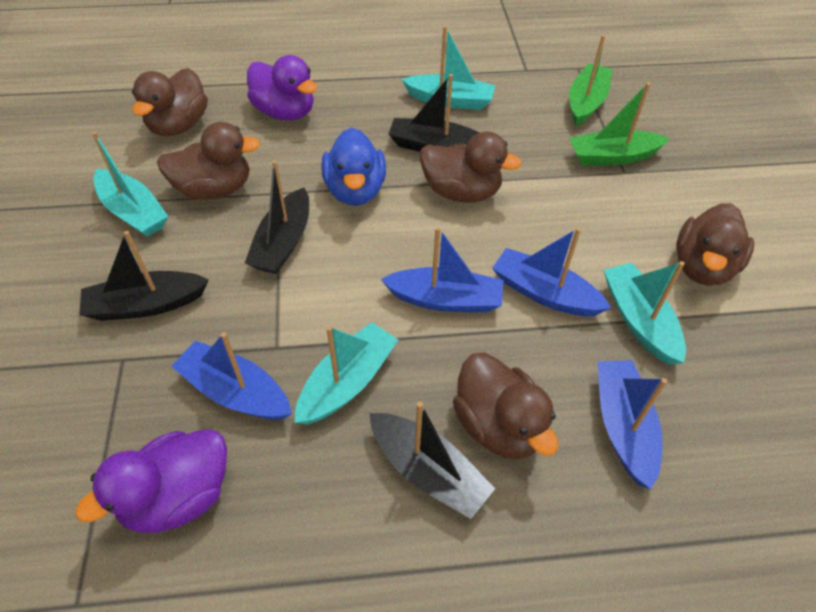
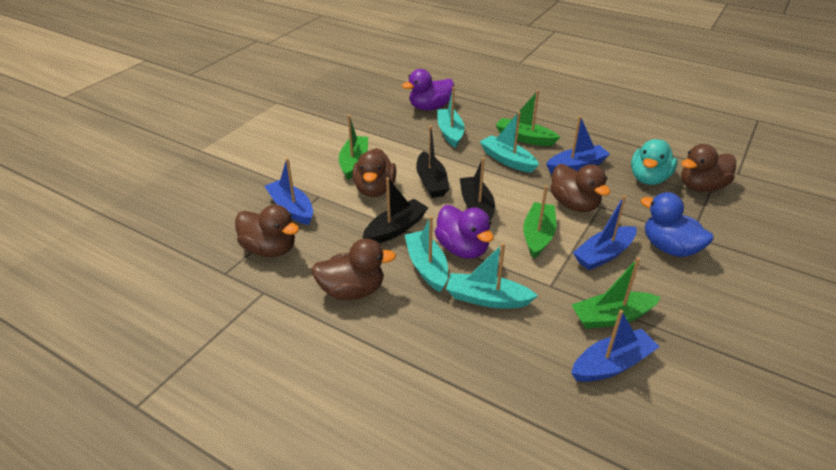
black boat: [79,231,209,321] [245,160,309,274] [369,402,495,519] [388,74,480,152] = 4 -> [362,178,428,243] [416,126,449,198] [460,158,495,221] = 3
green boat: [569,35,612,126] [570,82,670,166] = 2 -> [339,115,368,180] [496,90,560,146] [523,185,556,258] [572,257,661,329] = 4
turquoise duck: none = 0 -> [631,139,678,185] = 1

